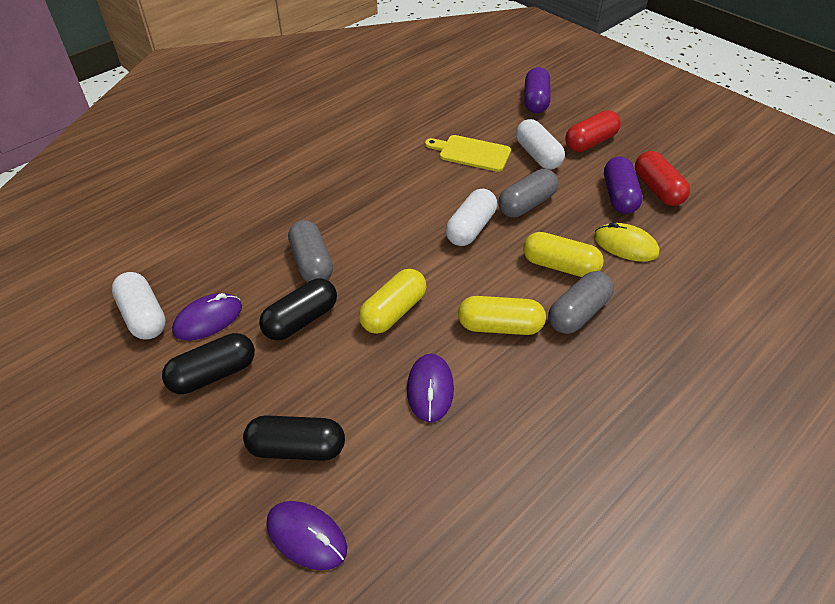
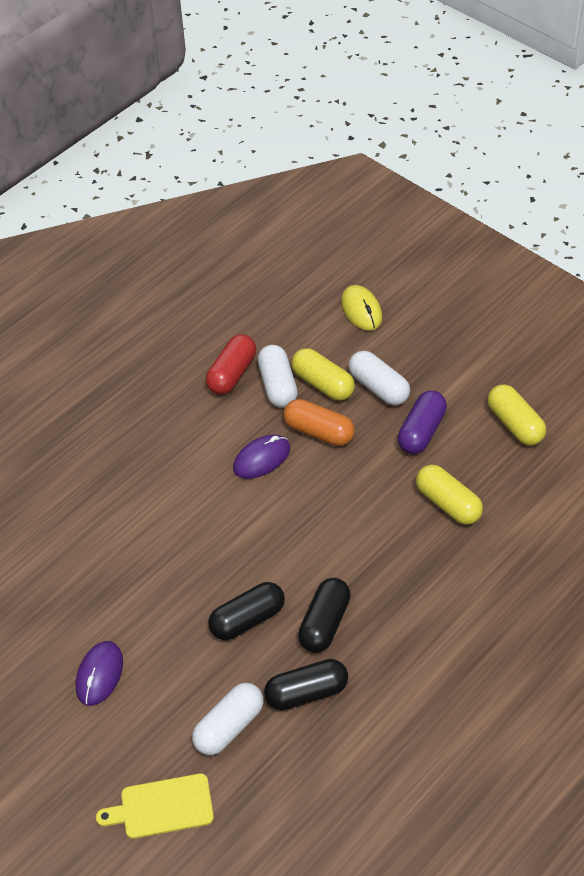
grey capsule: [288,220,333,282] [498,169,559,218] [548,271,614,334] = 3 -> none = 0
orange capsule: none = 0 -> [283,399,355,446] = 1
purple capsule: [524,67,551,113] [604,156,643,214] = 2 -> [398,391,447,454] = 1
purple mouse: [172,293,242,341] [266,501,347,570] [407,354,454,423] = 3 -> [76,641,123,706] [233,435,290,479] = 2
red capsule: [565,110,621,152] [635,151,690,206] = 2 -> [206,334,256,394] = 1

